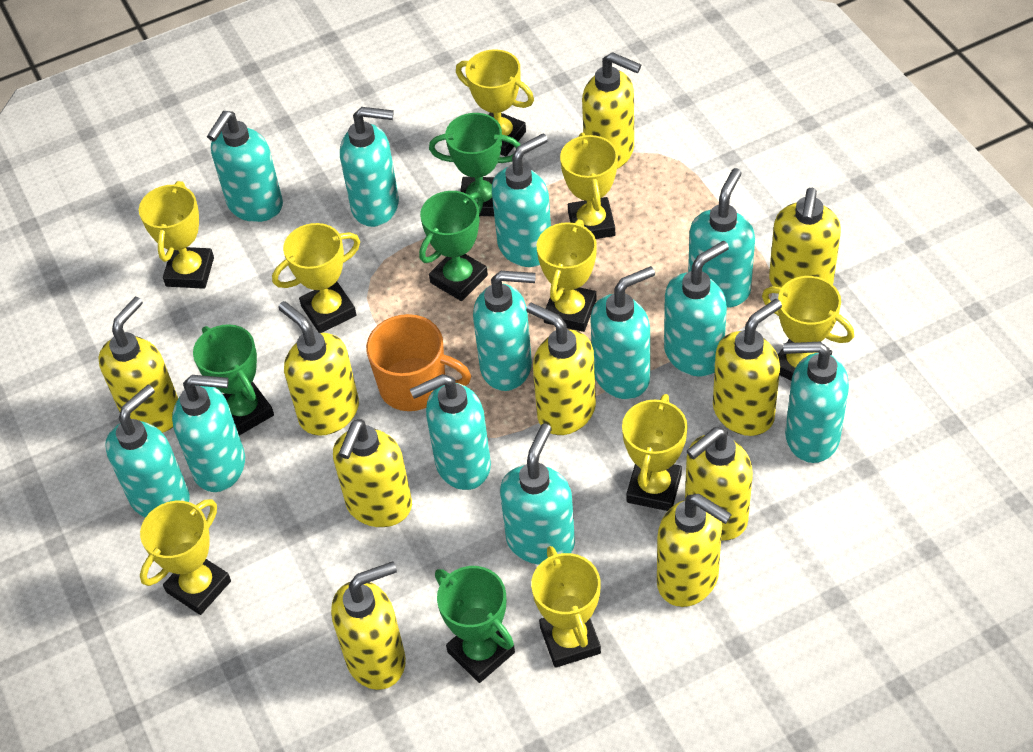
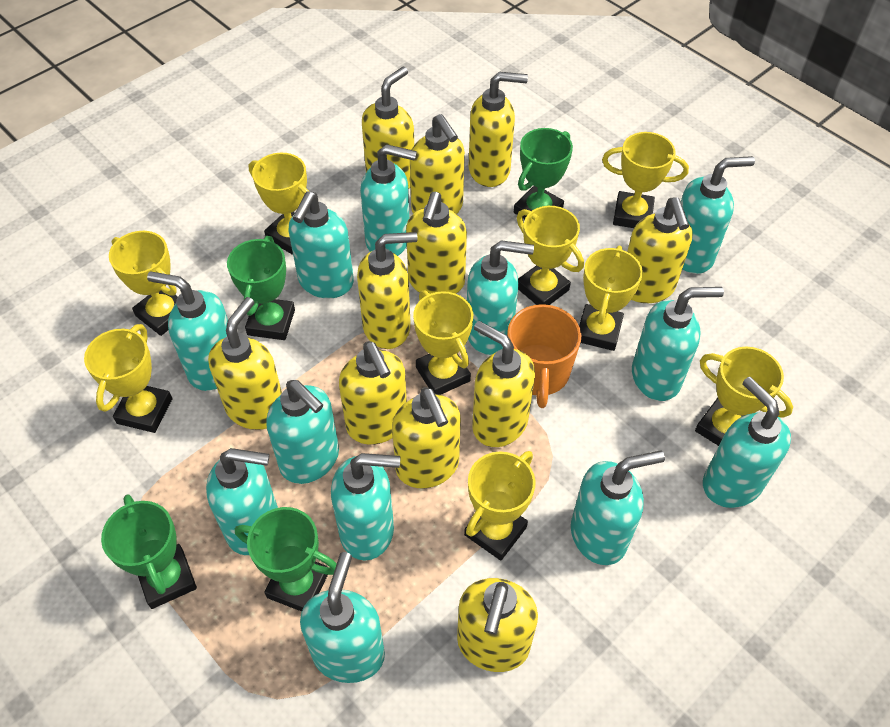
yellow soap dispenser: [98,297,178,433] [278,301,359,436] [331,561,406,690] [333,419,412,527] [526,303,596,435] [582,52,641,169] [657,494,732,607] [685,427,753,541] [713,299,782,436] [769,188,841,288] = 10 -> [208,297,282,430] [339,341,407,445] [357,232,418,349] [362,67,414,189] [392,387,461,488] [406,192,467,294] [410,114,465,214] [457,578,538,672] [469,72,528,187] [472,321,535,447] [627,197,693,303] = 11

